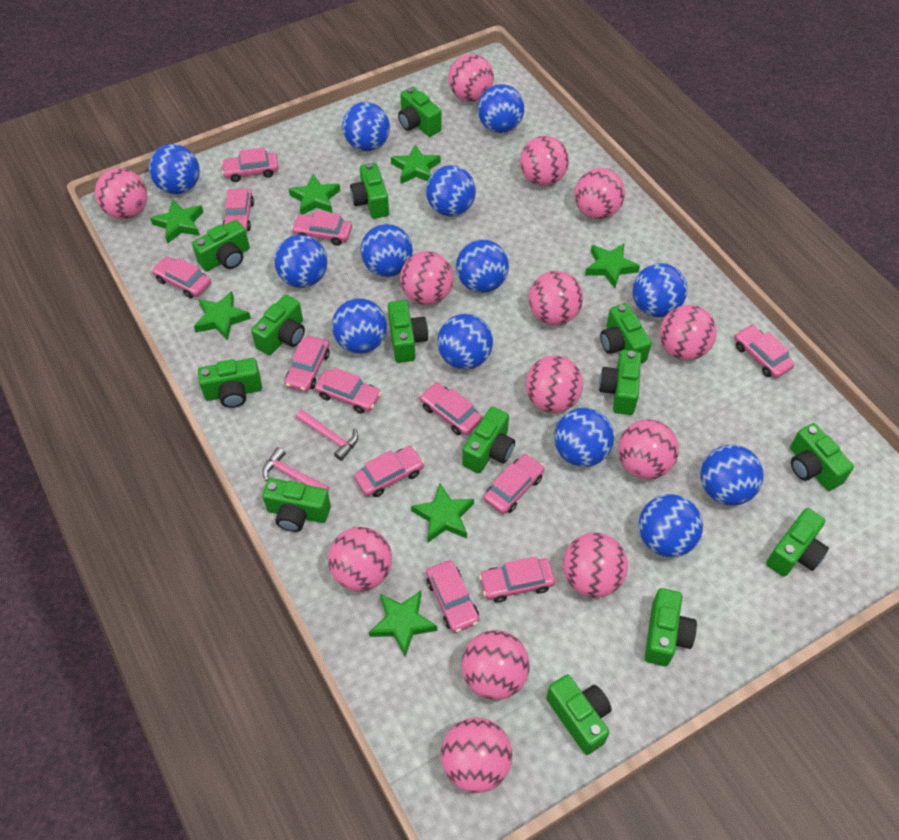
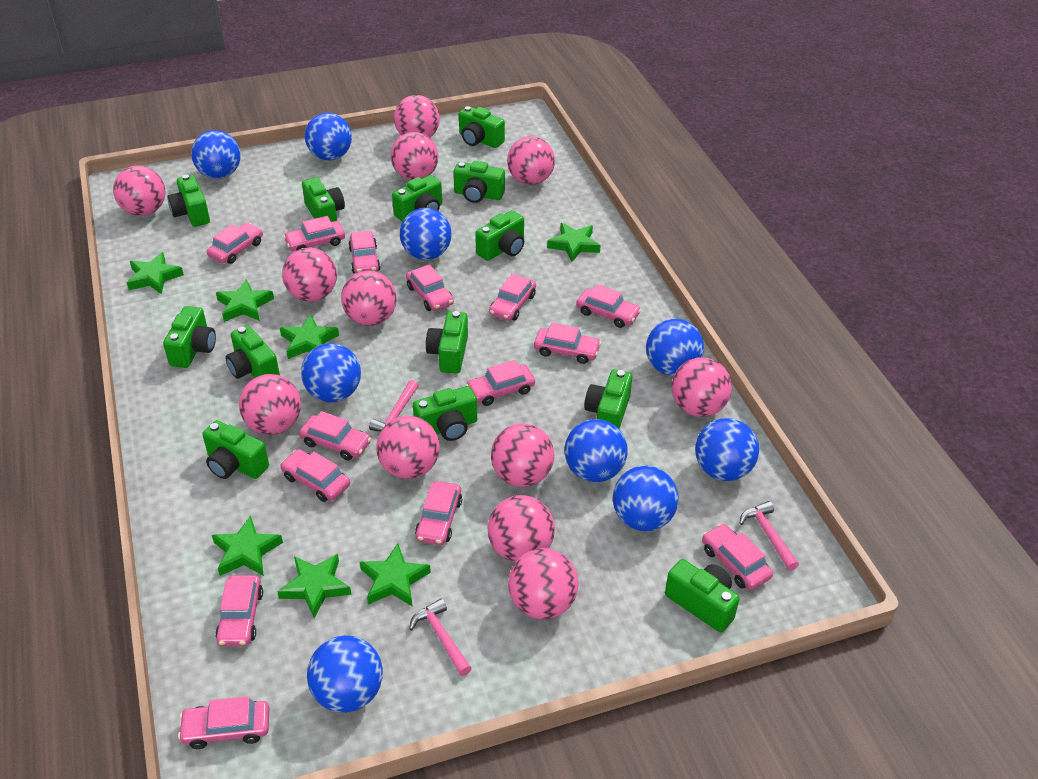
blue ball: [149,144,200,194] [274,235,327,288] [332,298,387,354] [342,102,390,151] [361,224,413,277] [426,165,476,216] [437,314,493,370] [456,240,509,293] [478,84,524,133] [554,408,614,467] [633,263,687,317] [639,494,703,557] [700,445,764,505] = 13 -> [191,130,241,179] [301,343,361,402] [305,113,352,160] [307,635,383,713] [400,208,452,260] [564,419,628,482] [613,466,678,531] [646,319,704,376] [695,418,759,481] = 9
green camera: [192,220,250,271] [198,358,262,408] [251,295,305,355] [262,478,331,532] [350,163,389,219] [388,300,428,363] [398,87,442,137] [462,407,515,473] [546,675,612,755] [599,350,641,415] [600,303,652,363] [644,588,697,666] [766,508,829,577] [790,423,854,491] = 14 -> [163,306,216,368] [167,174,210,227] [202,420,269,479] [225,325,280,379] [302,177,345,222] [392,175,442,222] [413,386,477,441] [426,311,468,374] [453,161,505,203] [459,106,505,148] [475,210,524,261] [584,369,632,429] [665,559,740,632] = 13
pink ball: [95,168,147,219] [328,527,392,592] [400,251,453,305] [441,718,512,793] [448,54,494,102] [461,630,530,700] [520,136,569,186] [525,356,583,413] [529,271,583,325] [563,533,628,598] [575,168,625,219] [618,419,679,479] [660,305,717,360] = 13 -> [113,166,166,216] [239,374,301,435] [282,247,337,302] [341,271,397,326] [376,416,440,479] [391,132,439,180] [394,95,440,138] [488,495,555,562] [491,423,554,487] [507,136,555,185] [508,548,579,619] [672,357,732,417] = 12
pink car: [152,256,211,298] [221,147,279,182] [222,189,254,232] [285,336,330,392] [292,211,352,246] [315,367,381,414] [354,446,424,497] [420,382,482,435] [426,560,479,633] [479,556,555,603] [484,454,545,514] [734,325,794,378] = 12 -> [178,696,269,749] [207,223,263,264] [215,575,263,646] [280,449,350,502] [283,216,345,251] [299,411,371,460] [348,231,381,274] [406,264,454,311] [415,481,462,545] [466,360,535,406] [489,274,536,321] [534,323,601,364] [576,284,641,328] [702,524,773,590] = 14
pink hammer: [262,447,330,492] [296,409,358,461] = 2 -> [369,380,419,432] [409,599,472,676] [740,501,799,571] = 3

